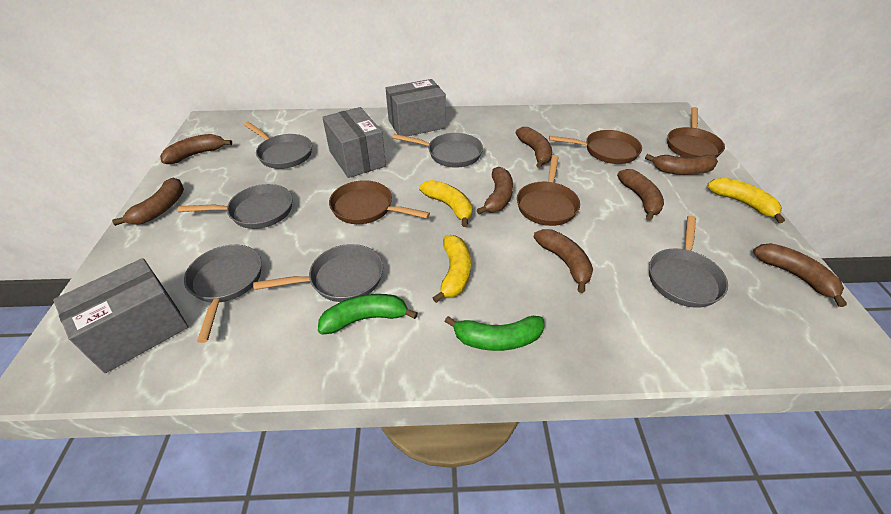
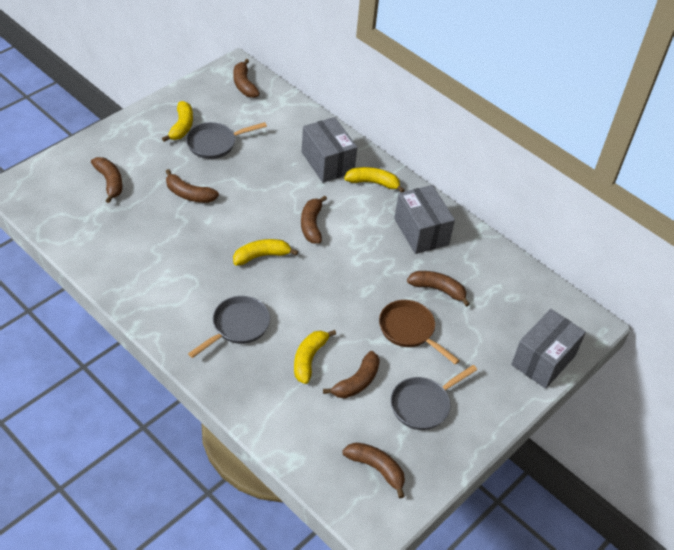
brown banana: [112,178,184,226] [160,134,232,164] [477,167,513,215] [516,127,552,168] [534,229,593,293] [617,169,664,220] [645,154,718,175] [753,243,847,307] = 8 -> [91,157,122,203] [166,169,219,203] [233,59,260,98] [301,195,327,244] [323,351,380,398] [342,442,405,498] [407,271,470,307] = 7
brown pan: [329,180,430,224] [517,155,580,226] [549,130,642,164] [667,107,725,158] = 4 -> [379,300,460,365] = 1
green banana: [318,294,418,335] [444,316,544,351] = 2 -> none = 0
grey pan: [178,184,292,229] [184,245,262,343] [244,122,312,169] [253,244,383,302] [392,133,483,168] [649,216,728,308] = 6 -> [186,122,267,159] [188,296,270,358] [391,365,477,430] = 3
yellow banana: [419,180,473,227] [433,235,471,303] [707,178,785,223] = 3 -> [162,101,193,142] [233,239,298,266] [294,330,336,384] [344,167,405,192] = 4

